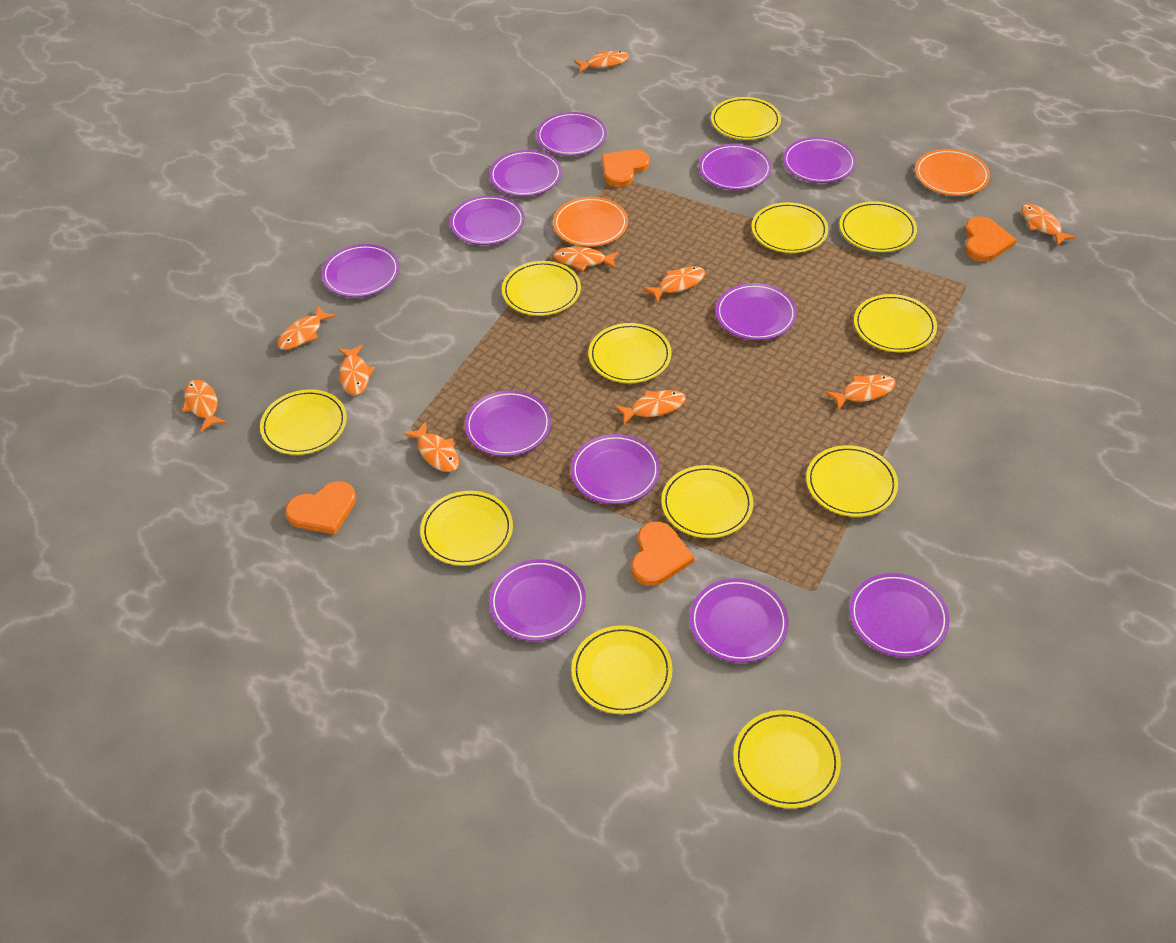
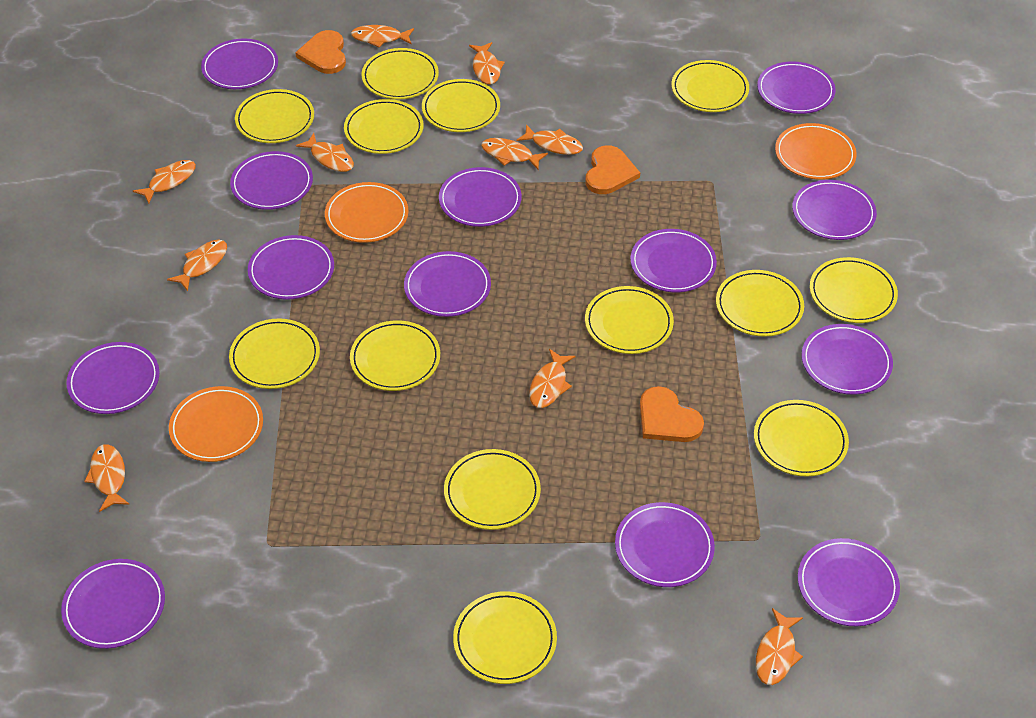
orange heart: [285,481,356,535] [602,149,650,187] [631,522,695,586] [964,217,1017,262] = 4 -> [295,30,346,74] [585,145,640,194] [640,386,704,442] = 3
orange plate: [553,197,628,247] [915,149,990,196] = 2 -> [169,386,263,462] [325,182,408,243] [775,123,857,180] = 3
purple plate: [321,244,400,297] [450,195,525,245] [465,390,551,456] [489,150,562,196] [489,559,586,641] [536,112,607,156] [570,434,660,504] [690,578,789,663] [699,144,772,190] [715,283,797,340] [783,137,856,183] [849,573,950,657] = 12 -> [61,559,165,649] [66,342,160,414] [201,39,278,89] [230,151,313,210] [248,235,334,300] [404,251,491,317] [439,167,522,227] [615,502,715,587] [630,229,717,292] [757,61,836,114] [792,180,877,240] [798,538,900,626] [801,324,893,395] = 13
yellow plate: [260,389,347,455] [420,491,513,566] [502,261,581,316] [571,625,673,714] [588,323,672,383] [661,465,753,538] [711,97,781,140] [733,710,841,809] [751,202,828,253] [806,445,898,517] [839,201,917,252] [854,294,937,353] = 12 -> [229,318,320,389] [235,89,314,143] [344,99,424,154] [350,320,440,391] [361,48,439,99] [422,79,500,132] [444,449,541,530] [453,591,557,684] [585,286,674,354] [671,60,749,112] [716,270,804,337] [754,400,849,477] [810,257,898,323] = 13

